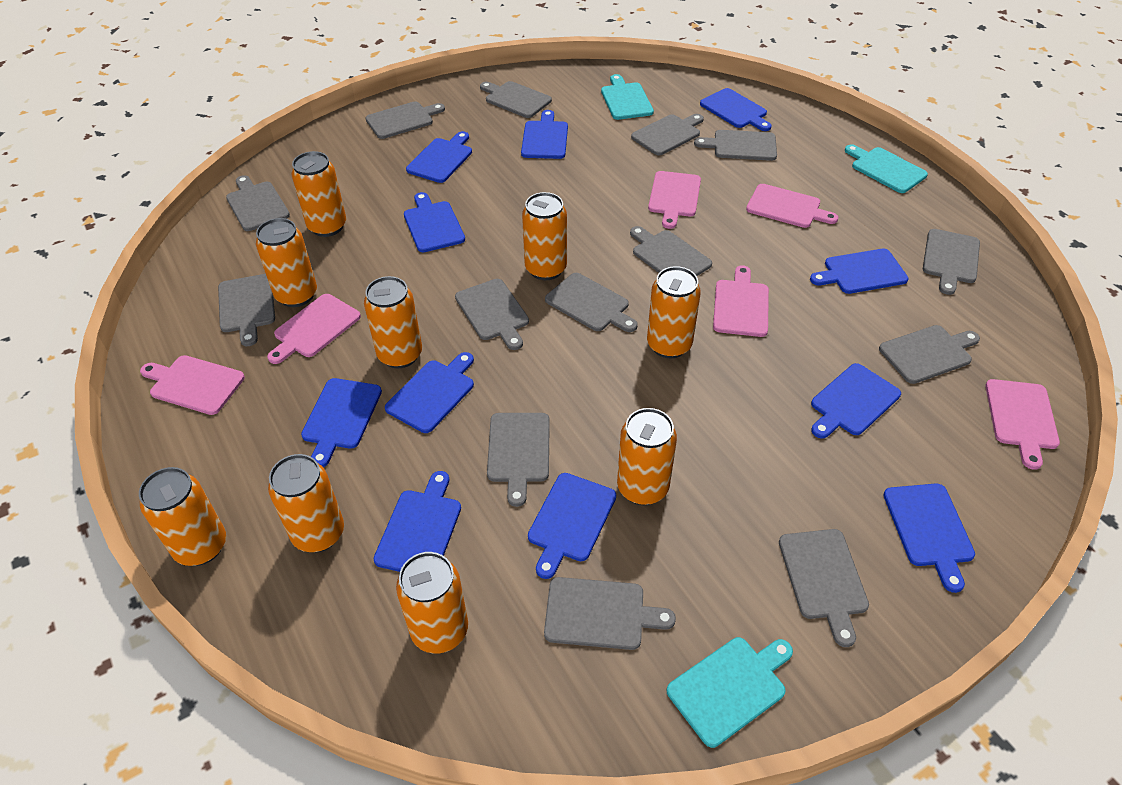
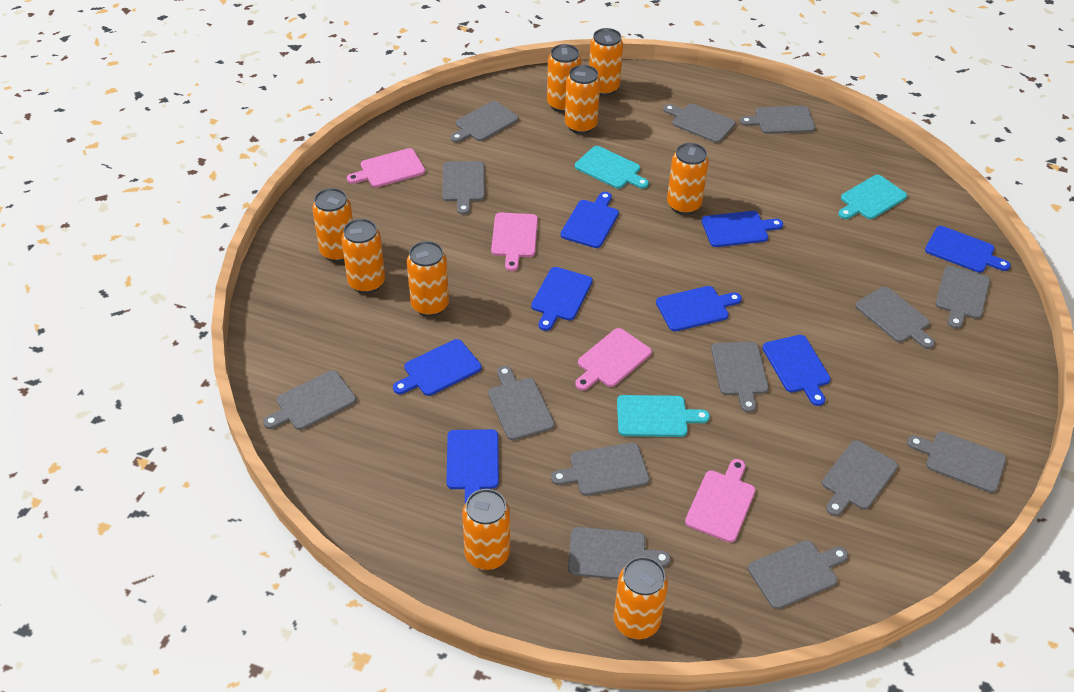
blue cutting board: [301,378,382,467] [374,471,461,572] [385,352,474,433] [404,192,465,252] [406,131,472,183] [521,110,568,159] [528,473,616,579] [700,88,772,131] [810,248,908,294] [811,363,901,439] [883,483,975,593] = 11 -> [393,339,482,396] [447,429,499,503] [531,267,593,331] [560,192,619,248] [656,286,742,331] [702,211,783,247] [763,335,831,406] [925,226,1011,273] = 8
pink cutting board: [140,355,245,415] [267,294,361,364] [648,171,701,229] [713,265,769,337] [746,184,838,228] [986,379,1060,470] = 6 -> [347,148,425,188] [491,213,538,271] [575,328,652,391] [685,459,755,543] = 4

